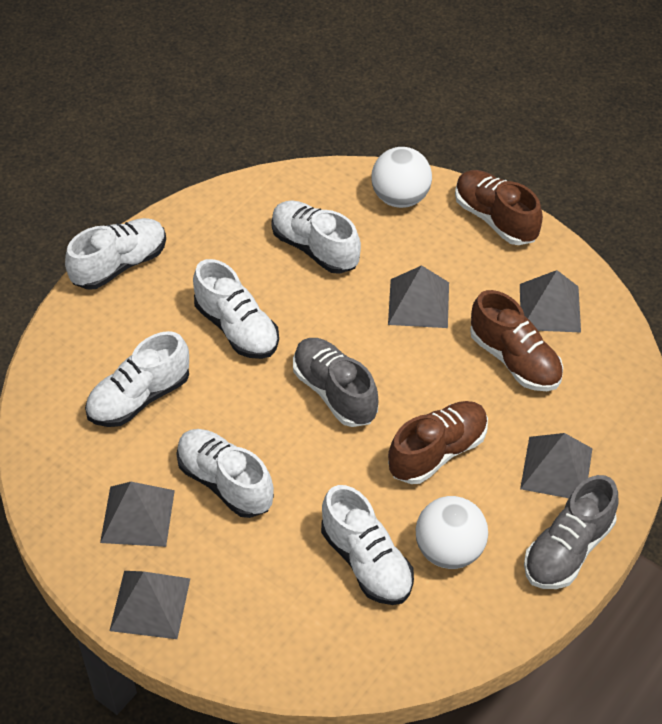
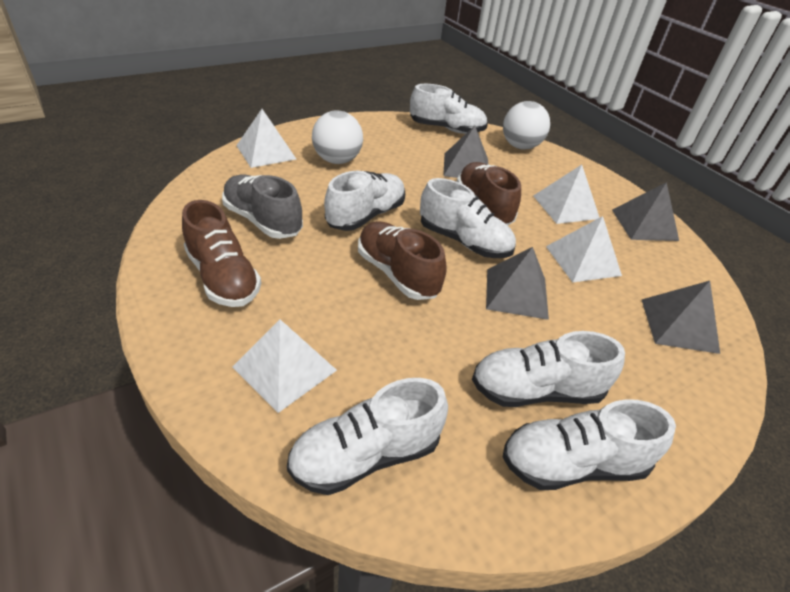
grey pyramid: [100,482,175,547] [110,571,190,639] [388,265,449,328] [520,270,581,333] [520,433,593,498] = 5 -> [443,126,488,178] [486,247,549,320] [612,182,679,241] [642,281,720,354] = 4
grey shoe: [293,338,378,427] [524,475,618,589] = 2 -> [222,175,303,239] = 1
white pyramid: none = 0 -> [232,319,337,413] [236,109,296,168] [534,165,600,224] [546,216,622,282] = 4

